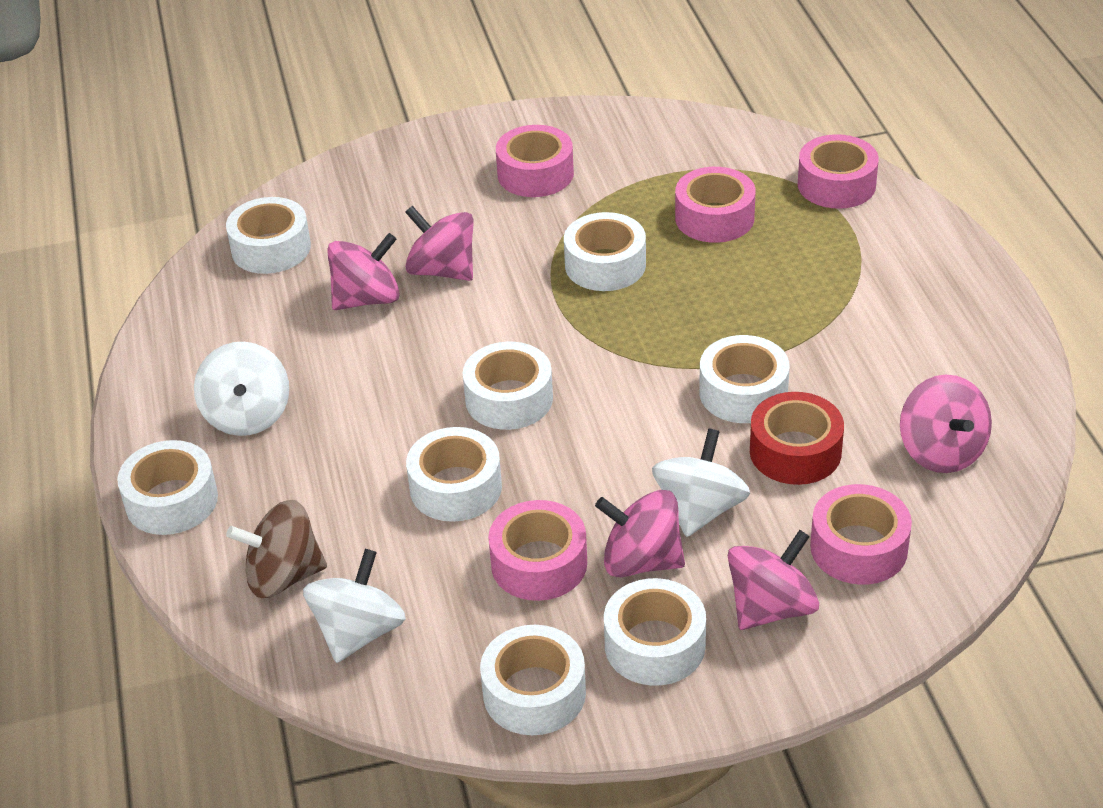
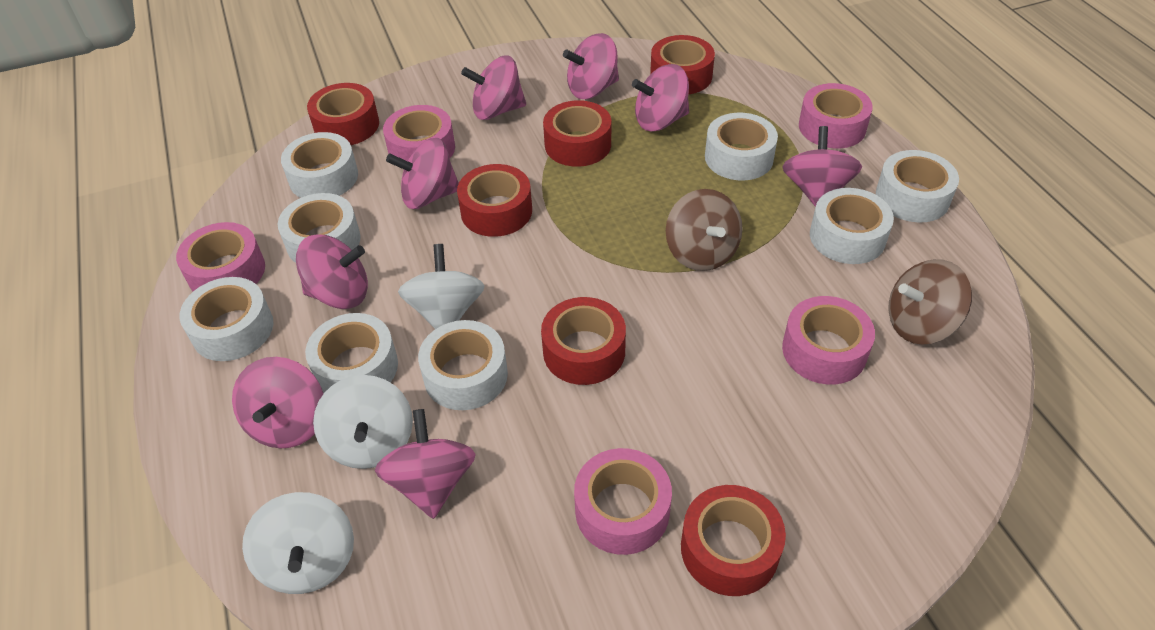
brown spinning top: [226,500,327,598] = 1 -> [666,189,743,271] [888,259,972,345] = 2
pink spinning top: [327,233,400,310] [405,206,473,281] [595,490,685,577] [728,530,819,630] [900,375,992,473] = 5 -> [232,357,323,449] [296,234,368,309] [375,409,476,519] [386,138,459,209] [461,55,526,120] [563,33,619,99] [632,64,689,131] [782,126,862,207] = 8
red tape: [750,392,844,485] = 1 -> [307,83,379,145] [457,164,532,237] [541,297,626,385] [543,100,611,167] [650,35,715,94] [681,485,786,596] = 6

